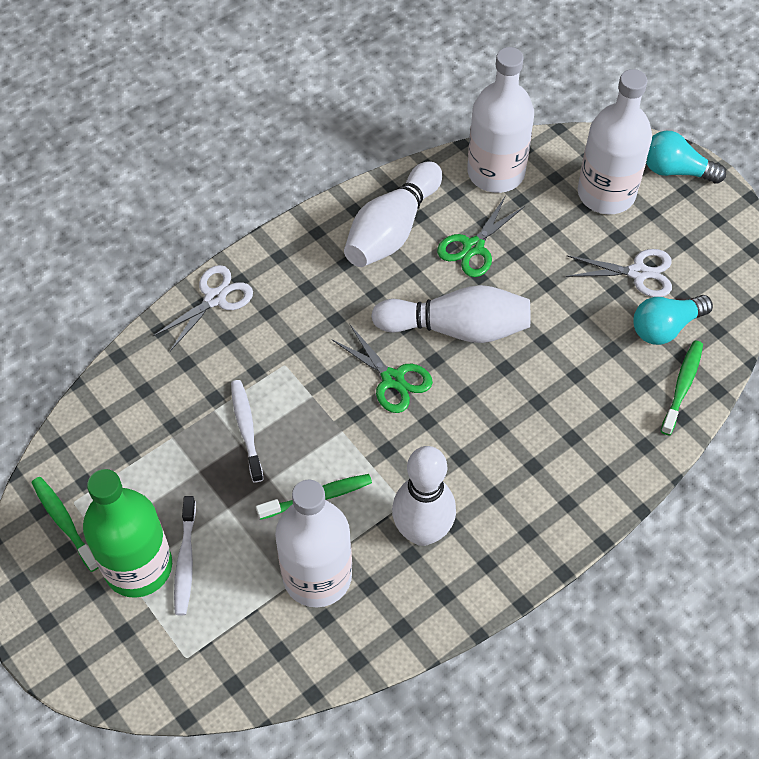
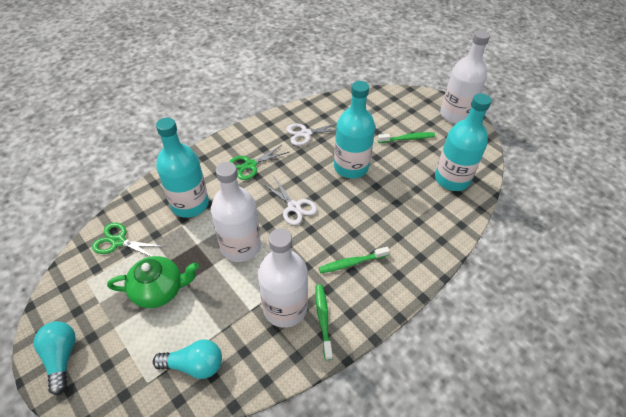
green bottle: [83,469,172,598] = 1 -> none = 0
green teapot: none = 0 -> [107,256,199,308] = 1
turquoise bottle: none = 0 -> [156,118,209,218] [334,81,375,178] [435,93,492,191] = 3
white bowling pin: [344,161,442,267] [371,285,530,343] [392,446,456,546] = 3 -> none = 0
white toothbrush: [174,496,196,615] [231,380,264,483] = 2 -> none = 0

